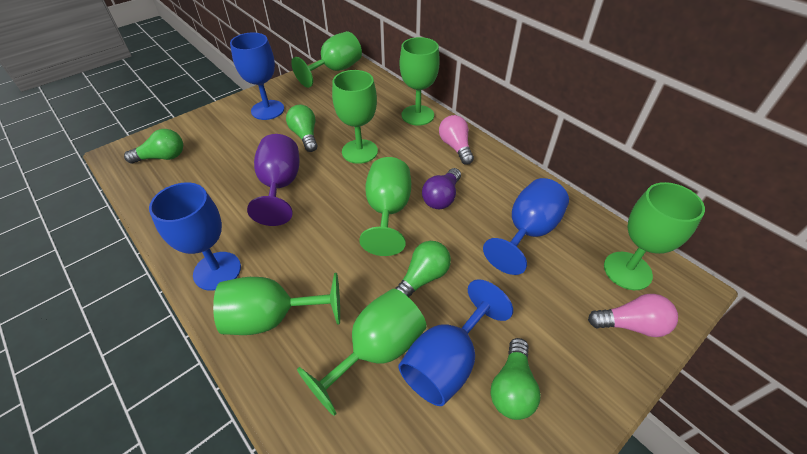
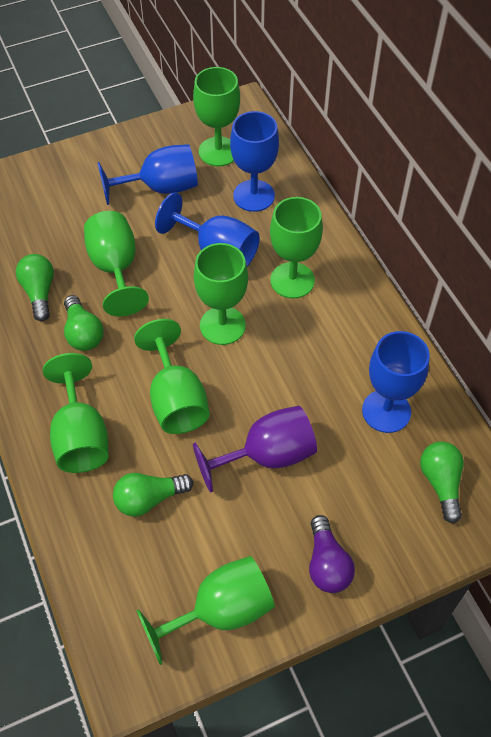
pink light bulb: [439,115,474,165] [588,294,678,337] = 2 -> none = 0

